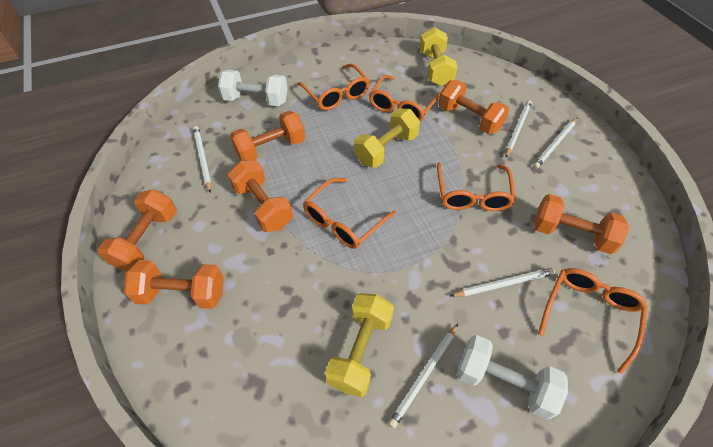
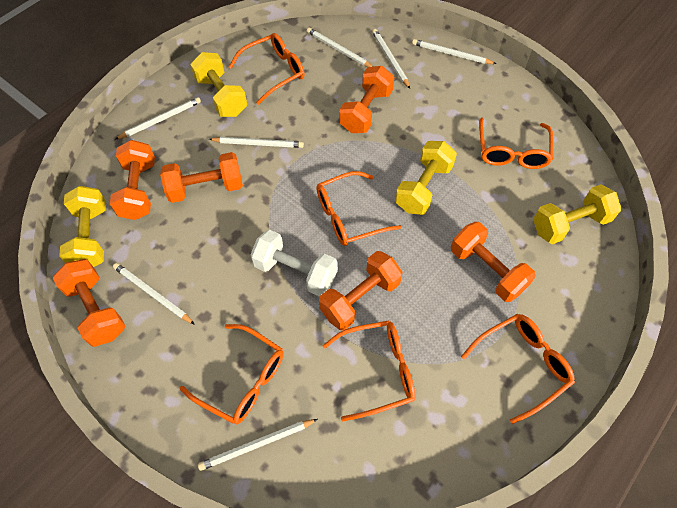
orange glasses: [297,63,370,110] [303,178,396,249] [369,75,440,121] [437,162,515,211] [538,268,648,374] = 5 -> [180,324,284,424] [229,33,304,105] [316,171,402,246] [322,320,415,422] [461,314,575,424] [479,117,554,169] = 6
white dumbbell: [218,70,288,106] [457,335,568,420] = 2 -> [250,230,338,297] = 1
white pencil: [193,126,211,193] [388,324,458,428] [451,268,555,297] [506,100,532,157] [533,118,577,169] = 5 -> [113,263,195,325] [116,97,201,139] [198,419,318,471] [209,137,304,148] [307,28,373,67] [372,29,410,89] [412,39,496,64] = 7
yellow dumbbell: [325,293,394,397] [354,108,420,168] [419,27,458,86] = 3 -> [59,186,106,267] [190,52,247,117] [395,141,457,215] [533,184,622,244] = 4

